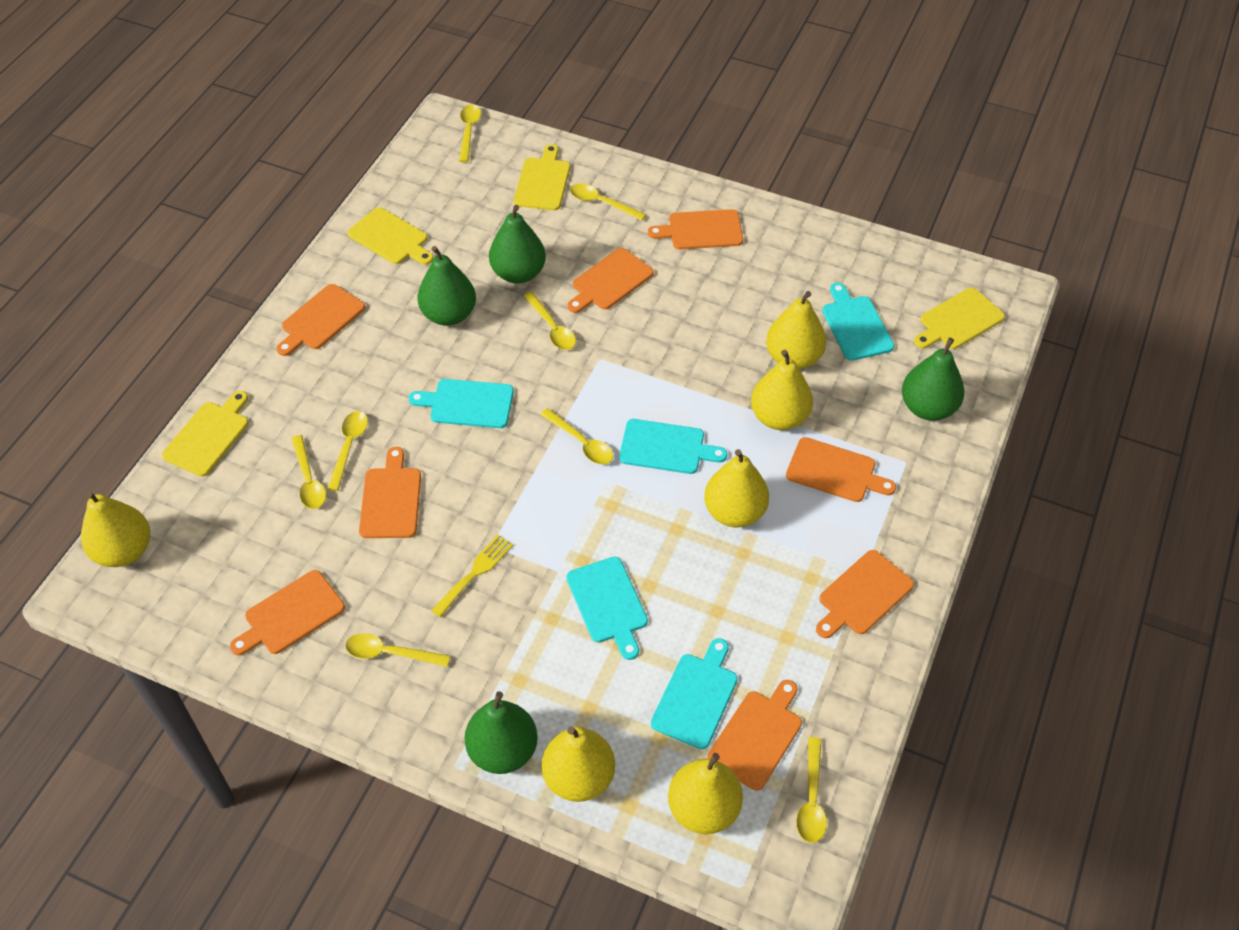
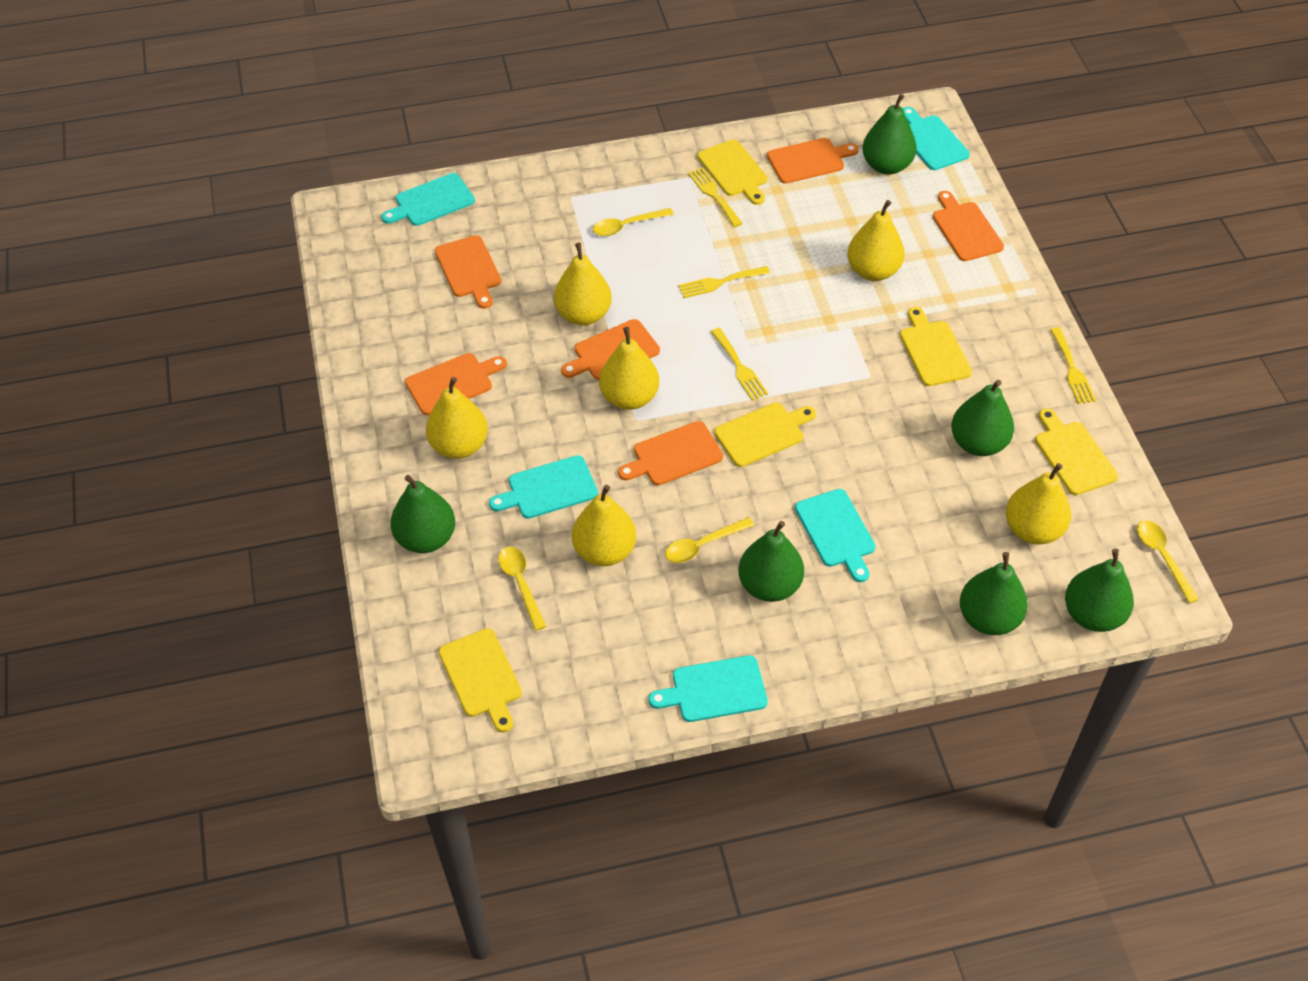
green pear: [417,246,476,326] [464,691,538,774] [489,205,546,284] [902,337,964,421] = 4 -> [390,475,455,553] [738,521,804,602] [862,94,917,175] [951,380,1014,456] [960,552,1028,635] [1065,549,1134,632] = 6
orange cutting board: [230,570,345,655] [277,284,365,356] [359,447,421,538] [567,248,654,313] [648,209,743,249] [707,680,802,790] [786,437,896,502] [816,550,914,638] = 8 -> [405,353,507,415] [435,235,501,309] [561,319,660,380] [618,421,723,485] [767,138,859,184] [933,191,1004,261] = 6
yellow cutting board: [162,391,249,477] [348,207,434,265] [514,144,570,210] [914,288,1005,349] = 4 -> [439,628,522,733] [697,139,768,205] [714,402,816,467] [900,307,972,386] [1035,408,1118,495] = 5
yellow fork: [431,535,513,617] = 1 -> [678,266,770,298] [688,167,743,227] [711,328,768,401] [1050,327,1096,404] = 4
yellow spoon: [291,435,326,509] [327,411,368,491] [345,633,450,667] [459,105,481,162] [524,292,576,350] [540,408,613,465] [570,183,646,221] [796,737,827,843] = 8 -> [499,547,546,631] [593,208,674,236] [665,517,754,563] [1137,520,1199,603] = 4

